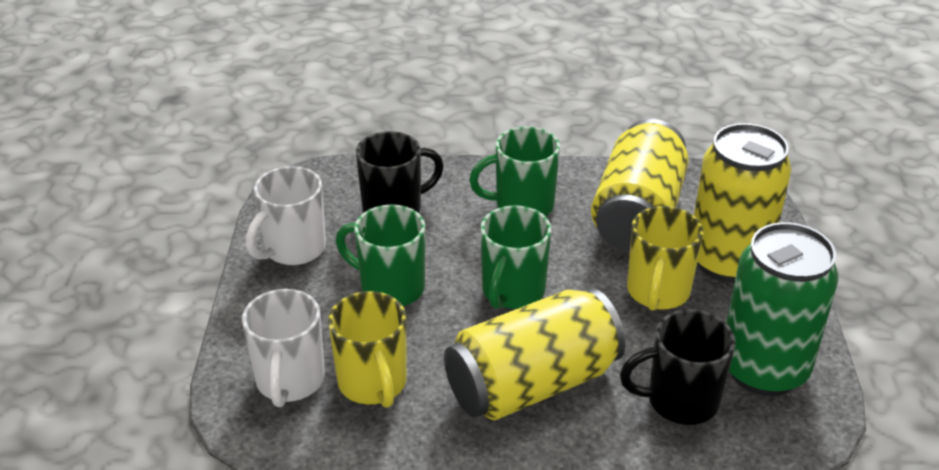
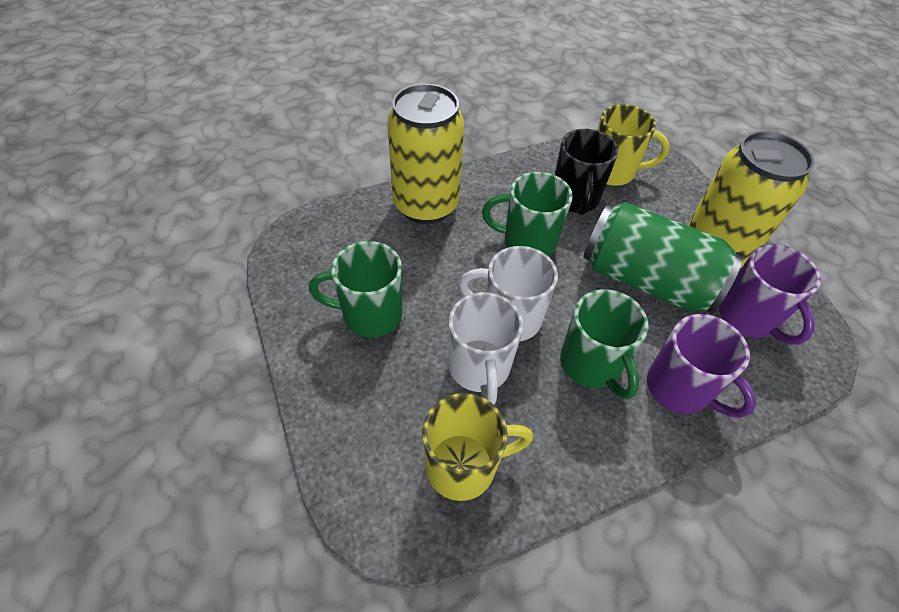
black mug: [356,131,444,213] [620,309,736,425] = 2 -> [555,129,619,215] = 1
purple mug: none = 0 -> [647,314,756,417] [719,244,821,345] = 2
yellow can: [444,288,626,420] [591,119,689,251] [694,123,791,283] = 3 -> [387,84,464,224] [687,131,814,268] = 2

